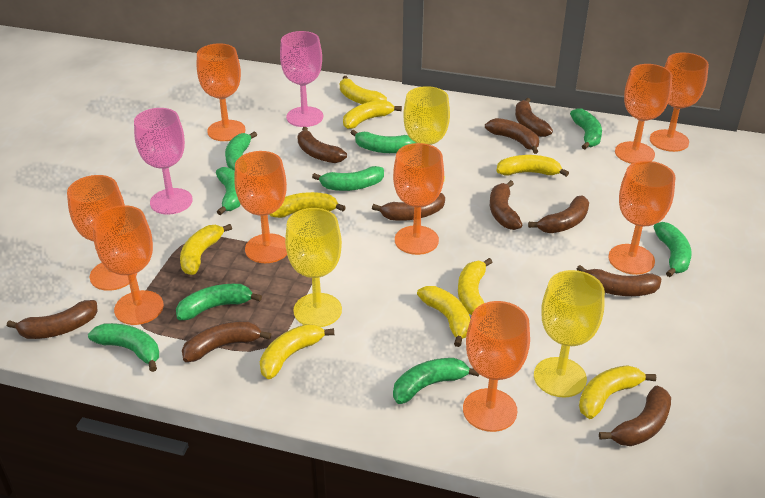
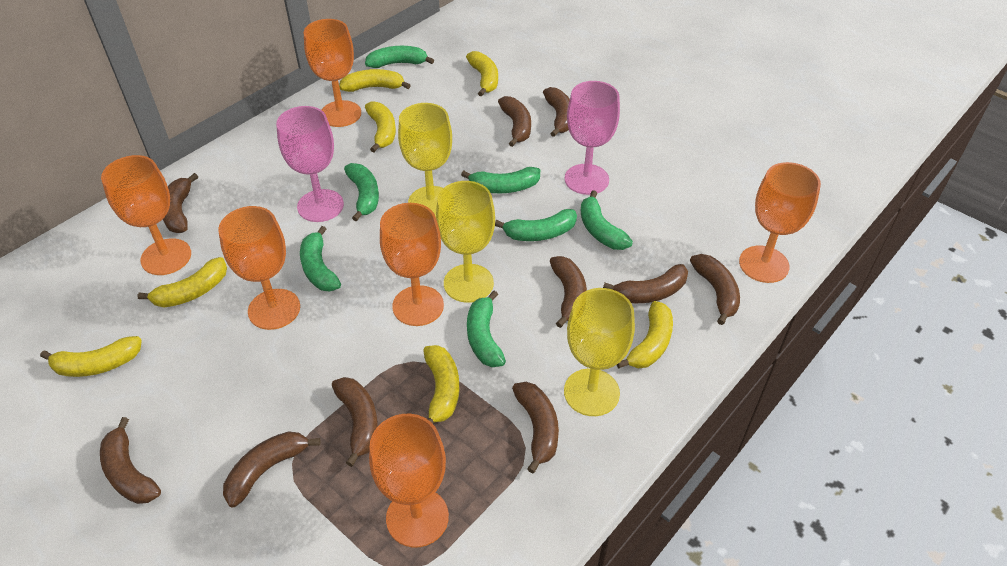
green banana: [88,323,159,372] [176,284,262,320] [216,167,241,215] [225,131,257,171] [312,166,384,191] [351,130,416,153] [393,358,479,404] [570,108,602,150] [653,222,692,277] = 9 -> [300,226,341,291] [344,163,379,222] [365,46,434,68] [461,167,540,193] [467,291,506,367] [495,209,577,241] [581,190,633,250] = 7
orange goblet: [67,175,137,291] [93,205,164,325] [197,44,246,141] [234,151,287,263] [393,143,444,255] [463,301,530,432] [608,161,676,275] [615,64,673,164] [650,52,709,152] = 9 -> [101,155,191,275] [218,206,300,330] [304,19,361,127] [369,414,449,547] [380,203,444,326] [739,162,821,283] = 6
yellow banana: [180,224,232,275] [260,324,334,379] [270,192,346,218] [340,76,387,104] [343,100,402,129] [417,286,470,347] [458,258,492,315] [496,155,569,177] [579,365,656,419] = 9 -> [40,336,142,377] [137,257,227,308] [339,69,411,92] [365,101,396,152] [423,345,459,424] [466,51,498,97] [617,301,673,369] = 7

